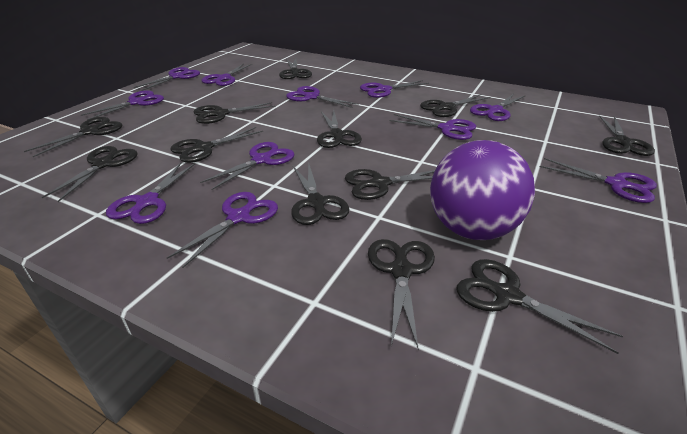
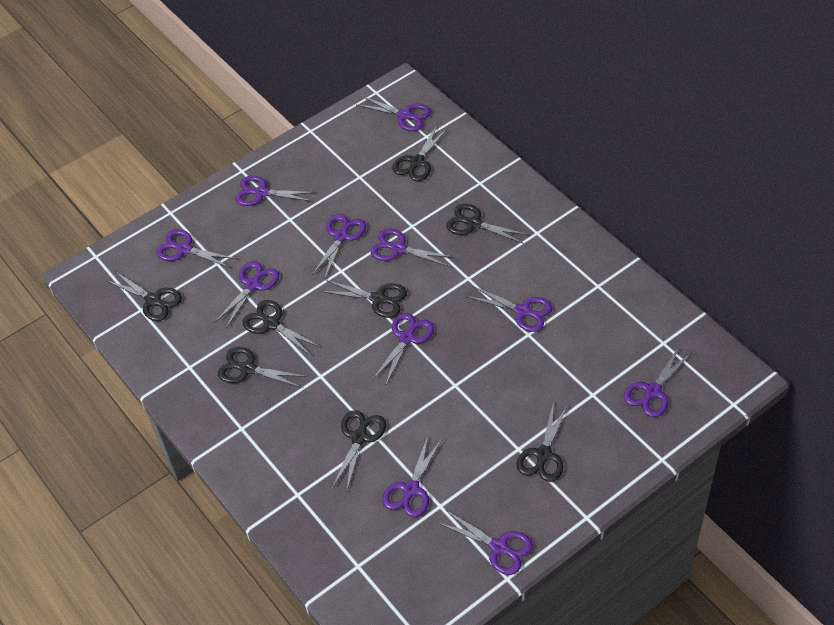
black scissors: [24,117,122,157] [42,146,138,202] [170,127,263,163] [193,102,275,124] [279,59,312,79] [291,162,349,225] [317,109,362,148] [345,169,435,200] [368,239,435,351] [420,94,490,117] [457,259,623,354] [599,115,655,156] = 12 -> [107,271,182,321] [218,347,306,387] [242,300,320,356] [321,280,407,318] [332,410,386,490] [392,125,448,181] [446,204,529,244] [517,401,568,482] = 8
purple ball: [430,140,535,240] = 1 -> none = 0

